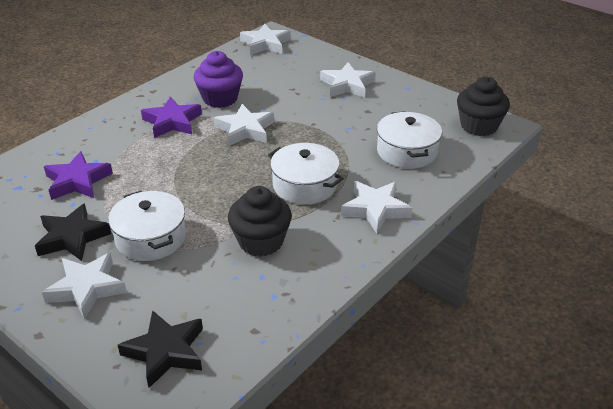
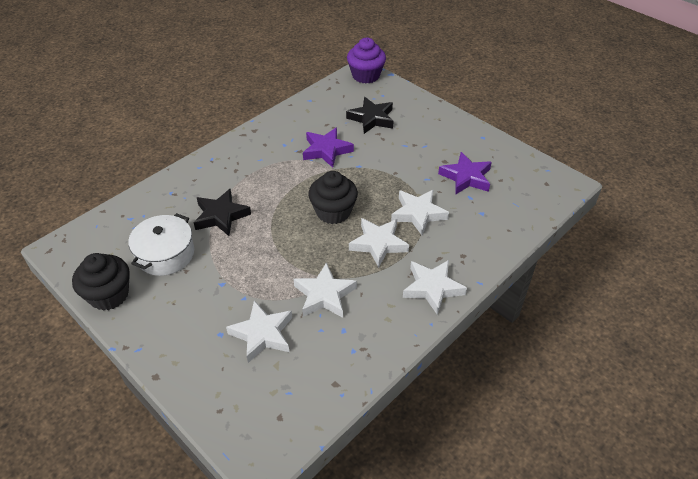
white pot: [108,191,186,261] [268,143,344,205] [377,111,442,169] = 3 -> [128,213,194,276] = 1

